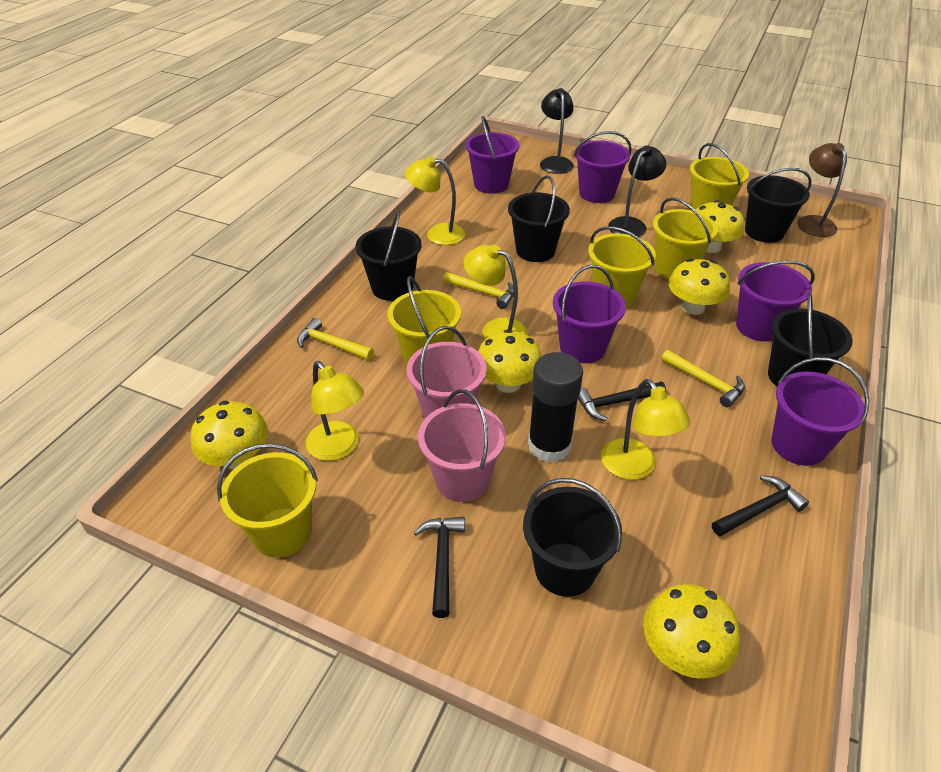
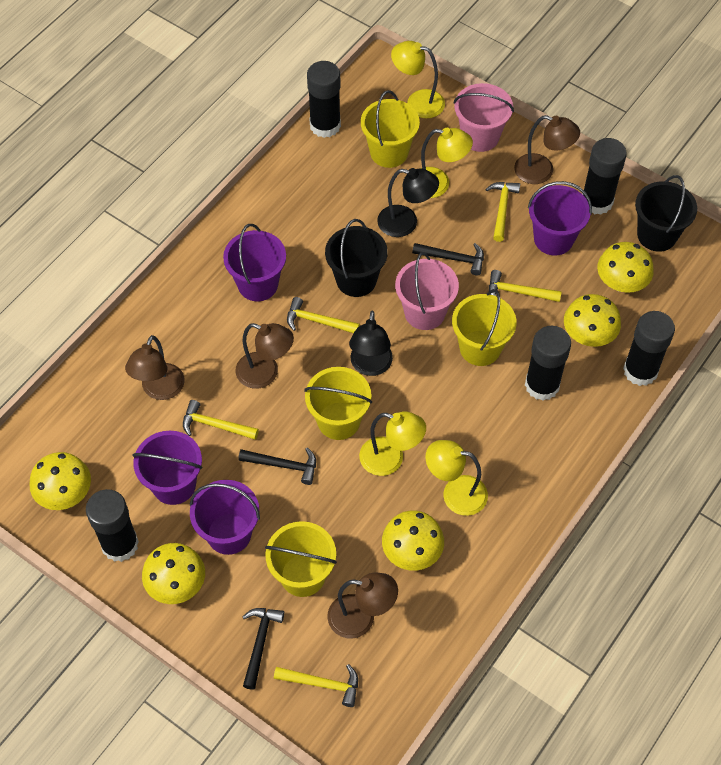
black bucket: [355,211,421,301] [508,175,570,262] [523,478,622,597] [745,168,812,243] [768,292,853,386] = 5 -> [325,219,388,297] [635,175,697,252] = 2
black glue stick: [528,352,583,462] = 1 -> [86,489,139,562] [307,61,341,138] [525,326,571,401] [582,138,627,215] [623,311,675,386] = 5
brown lamp: [797,143,847,237] = 1 -> [125,335,185,400] [236,323,294,389] [327,572,398,639] [514,115,580,184] = 4
purple bucket: [465,116,519,194] [553,265,626,363] [574,131,632,203] [736,260,815,341] [771,357,869,466] = 5 -> [132,431,202,505] [190,480,260,555] [223,224,286,301] [528,181,592,256] = 4
yellow bucket: [217,443,318,558] [388,276,461,365] [588,226,656,307] [653,197,718,279] [690,143,749,210] = 5 -> [265,521,337,597] [304,367,372,440] [361,90,420,168] [452,289,517,366] = 4
yellow hammer: [297,318,374,360] [443,272,514,309] [661,350,745,407] = 3 -> [183,400,259,440] [274,664,358,707] [287,297,360,333] [485,182,520,242] [489,270,562,302] = 5

